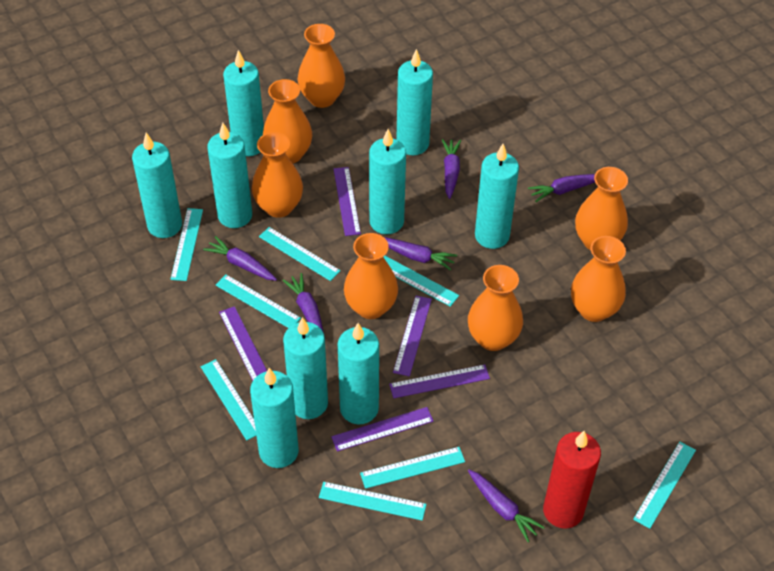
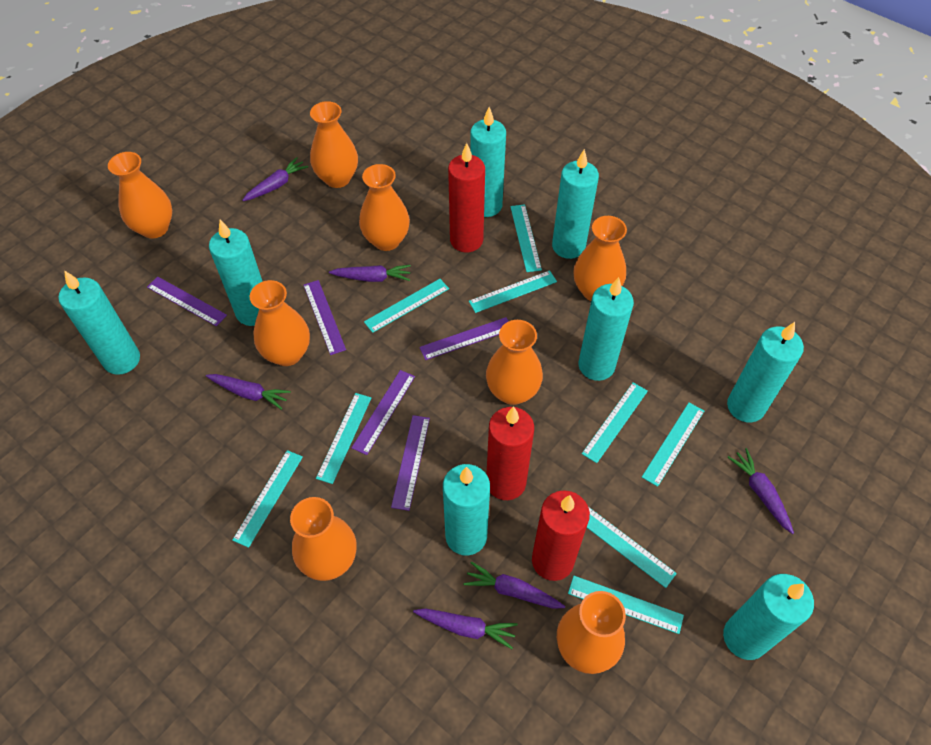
orange vase: [252,132,303,218] [263,79,312,164] [298,24,345,108] [344,233,398,319] [468,265,523,351] [571,236,626,322] [575,167,628,250] = 7 -> [108,152,172,239] [250,280,310,366] [290,497,357,581] [310,101,358,188] [359,164,410,251] [486,320,543,405] [557,591,626,674] [573,216,627,301] = 8
red candle: [543,431,601,529] = 1 -> [448,143,485,252] [487,406,534,500] [532,490,590,581] = 3
turquoise candle: [132,133,182,238] [208,123,252,228] [223,50,264,156] [250,368,299,468] [283,317,328,419] [338,323,379,424] [369,129,406,234] [396,49,433,155] [475,144,519,249] = 9 -> [58,270,140,375] [209,220,263,326] [443,464,490,555] [470,107,506,217] [552,149,599,259] [579,277,634,381] [723,574,814,660] [727,322,804,422] = 8
turquoise ruler: [170,208,203,281] [201,359,256,441] [216,275,301,328] [259,227,341,281] [319,482,427,521] [360,447,465,489] [383,256,459,307] [633,442,696,529] = 8 -> [232,450,303,548] [316,393,371,484] [364,279,449,333] [469,270,557,313] [510,204,542,272] [568,576,684,634] [582,382,648,463] [587,507,677,588] [642,403,704,487] = 9

